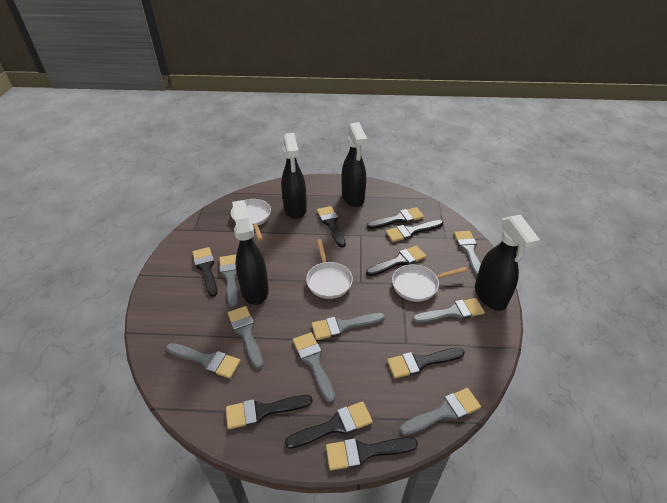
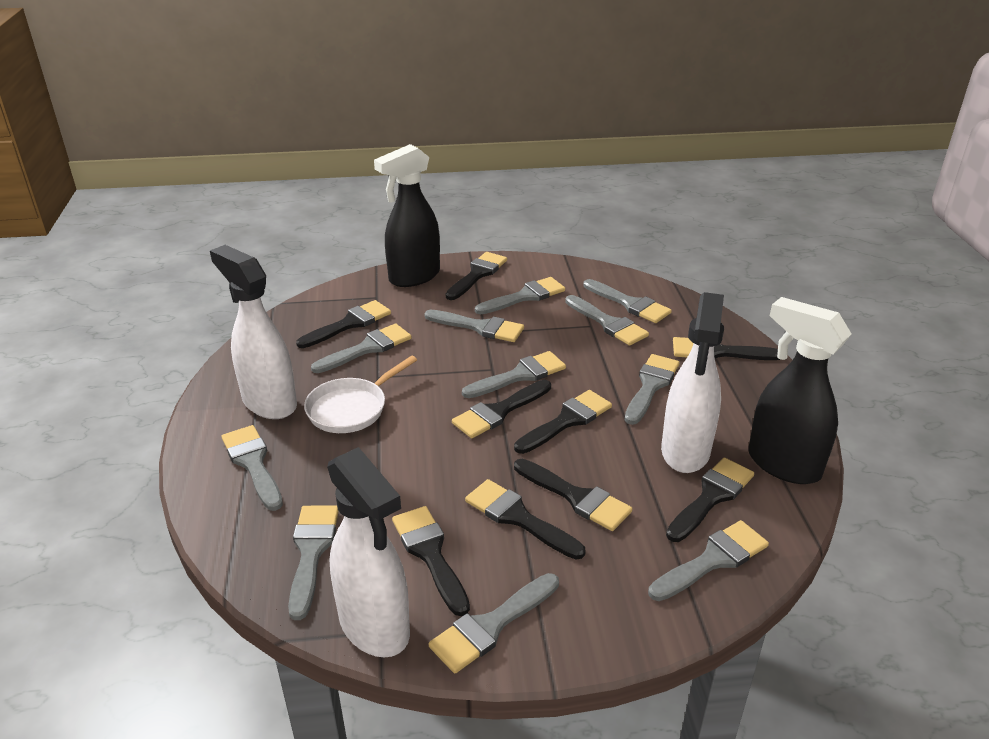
black spray bottle: [232,200,269,305] [281,133,307,219] [342,122,367,207] [475,215,540,311] = 4 -> [374,144,440,287] [748,297,851,484] = 2
grey brush: [166,343,241,379] [219,254,238,307] [228,306,263,369] [293,332,336,403] [312,313,385,340] [400,388,481,436] [413,298,485,324] [454,231,481,277] = 8 -> [222,425,283,511] [288,506,339,620] [311,324,411,373] [424,310,524,342] [429,573,559,673] [462,351,566,398] [475,277,565,314] [565,295,649,346] [583,279,672,323] [624,354,680,425] [648,520,769,601] = 11
white pan: [231,199,271,241] [306,239,353,299] [392,264,467,302] = 3 -> [304,356,417,433] = 1
white spray bottle: none = 0 -> [210,245,297,419] [327,447,410,657] [661,292,724,473] = 3

